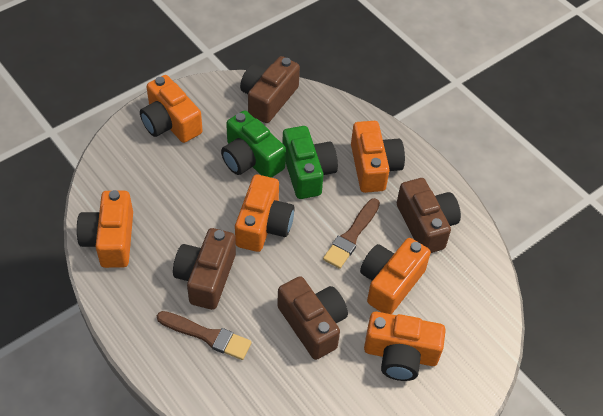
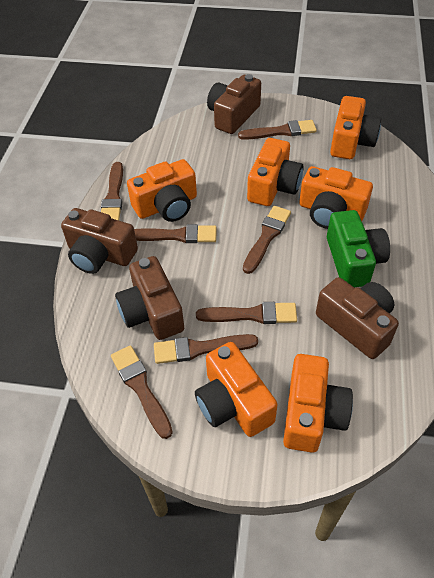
brown brush: [157,311,252,360] [323,198,380,269] = 2 -> [101,162,123,221] [111,345,173,439] [134,224,217,243] [154,334,258,364] [196,302,297,324] [238,120,317,140] [243,206,291,274] = 7
green camera: [221,111,286,178] [282,126,338,199] = 2 -> [327,210,390,287] = 1

